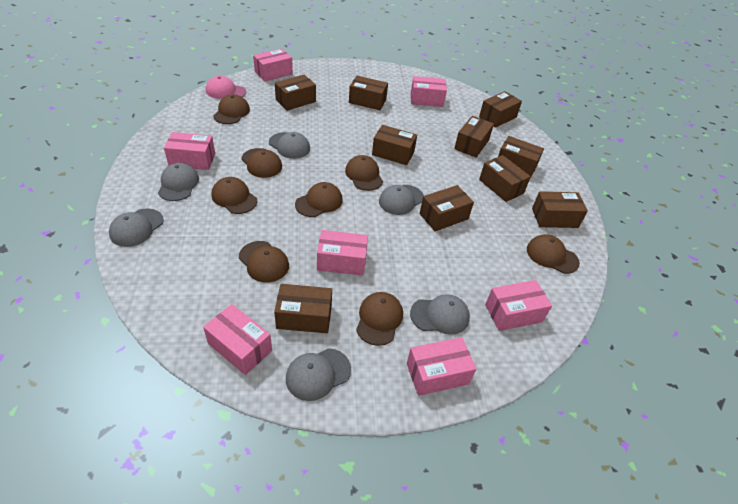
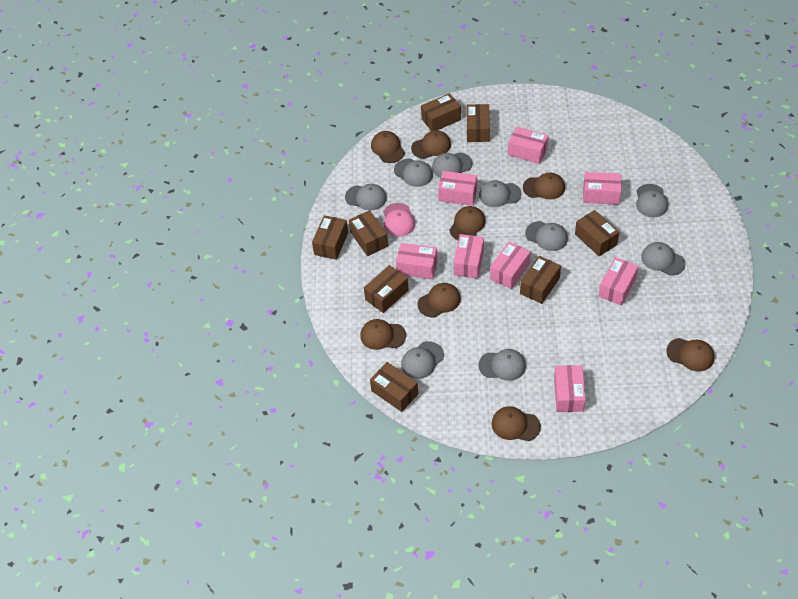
brown box: [274,284,332,333] [275,75,316,111] [349,76,388,110] [372,125,417,165] [420,185,474,231] [454,116,494,158] [479,91,522,128] [479,155,531,202] [498,136,544,177] [532,191,588,228] = 10 -> [312,215,348,260] [349,210,388,256] [364,265,409,313] [370,362,418,412] [421,93,461,131] [467,104,490,142] [520,256,561,304] [575,210,619,256] = 8
grey cap: [109,208,164,247] [158,163,199,201] [269,132,310,159] [286,348,351,401] [379,185,424,215] [410,294,470,335] = 6 -> [345,184,387,211] [394,159,433,187] [401,341,444,379] [432,152,472,178] [478,349,526,381] [479,180,522,207] [525,221,568,251] [636,184,668,217] [641,242,686,276] = 9
pink box: [164,132,215,170] [203,304,272,375] [253,48,293,82] [317,230,368,276] [407,337,476,396] [411,76,447,107] [485,280,552,331] = 7 -> [396,243,438,280] [438,171,477,206] [453,234,484,279] [490,242,531,289] [508,126,549,164] [554,365,586,412] [583,172,621,205] [599,257,639,306] = 8

